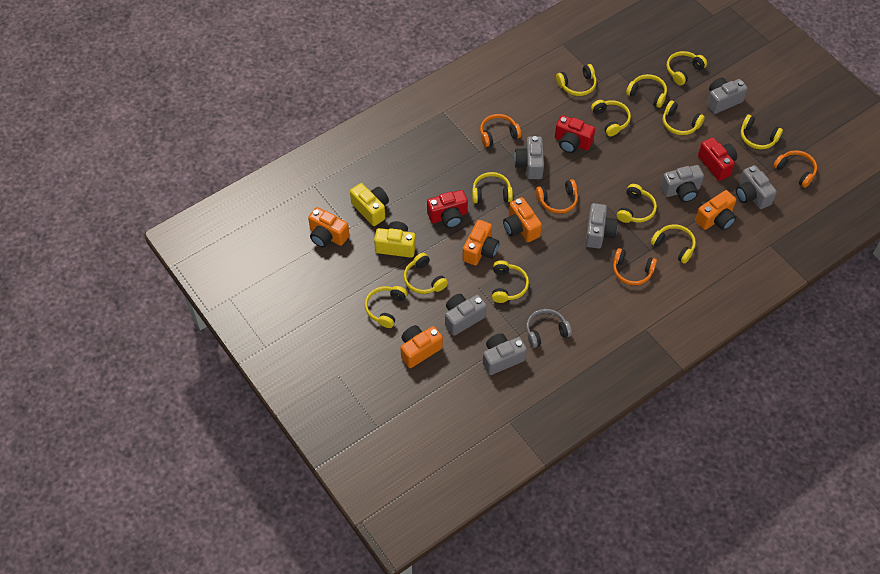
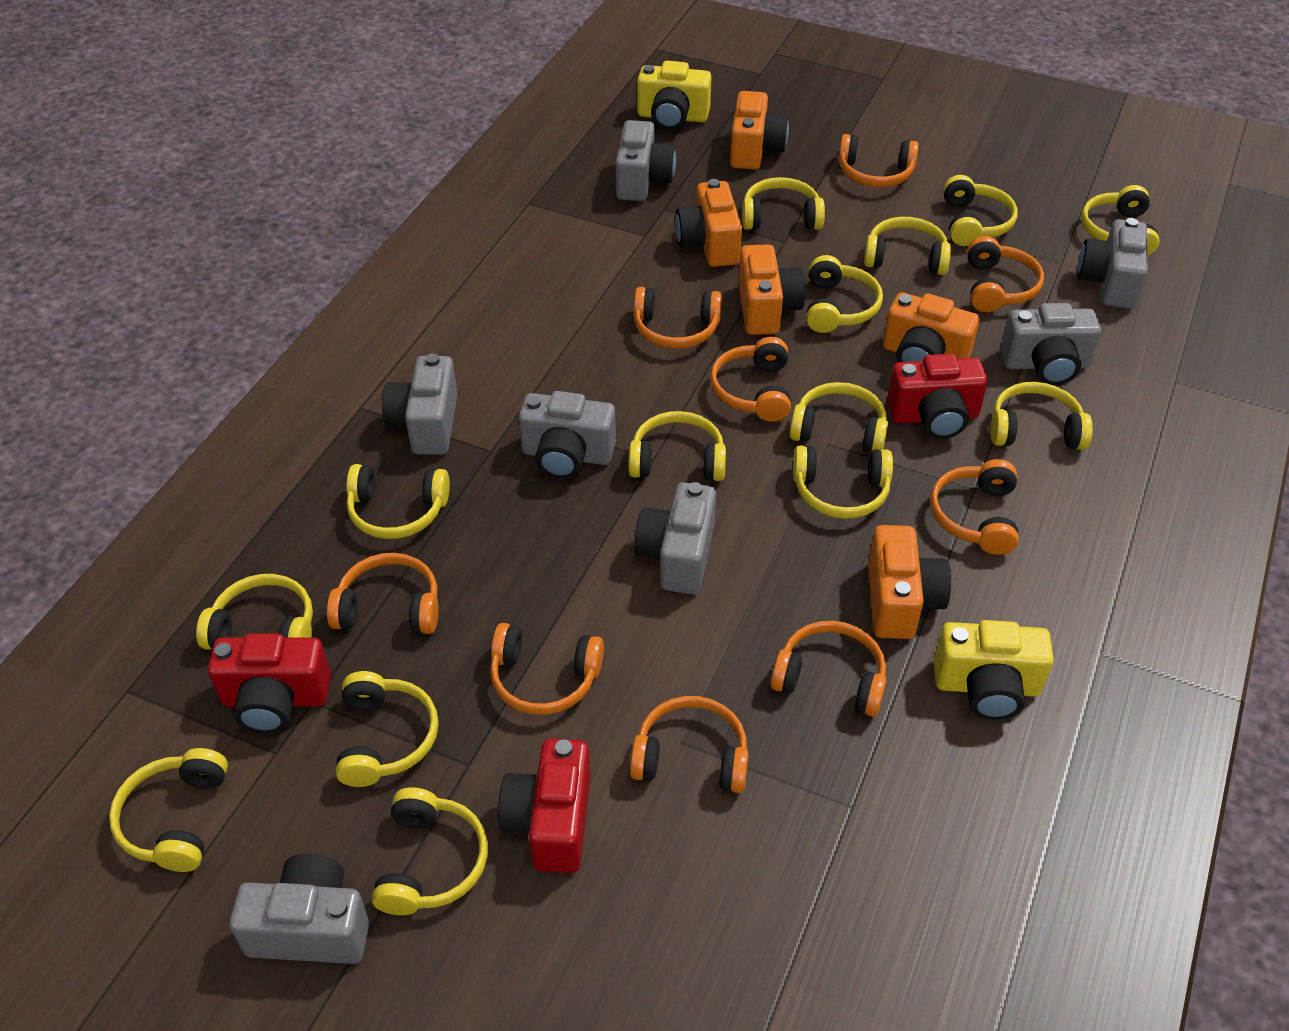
grey headphones: [526,309,572,348] = 1 -> none = 0
orange headphones: [480,114,521,147] [536,179,578,214] [613,248,657,285] [773,150,817,188] = 4 -> [327,553,439,634] [490,623,604,715] [630,696,749,793] [634,287,722,349] [710,337,791,422] [771,621,886,717] [838,134,919,187] [930,459,1019,555] [967,236,1044,312] = 9
yellow headphones: [365,286,407,328] [404,253,448,294] [472,172,513,203] [492,260,529,303] [556,64,597,96] [591,100,631,136] [617,184,657,223] [626,74,667,108] [651,225,696,264] [663,100,705,135] [666,51,707,85] [741,115,783,149] = 12 -> [109,748,228,872] [196,574,313,650] [336,671,439,787] [346,464,450,539] [372,787,488,915] [629,411,726,481] [742,177,825,230] [790,382,888,453] [793,446,893,519] [806,255,883,333] [864,217,951,275] [943,175,1018,246] [991,382,1093,450] [1081,185,1159,255] = 14

